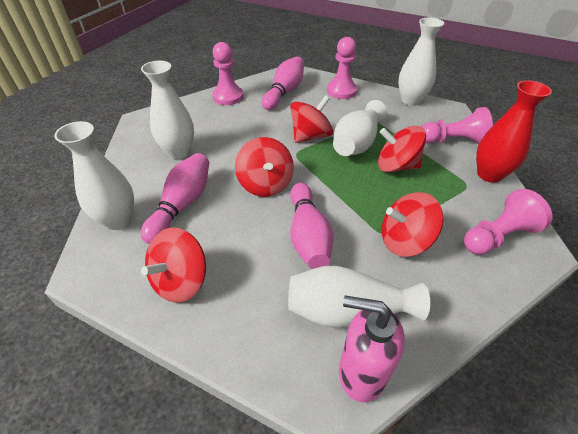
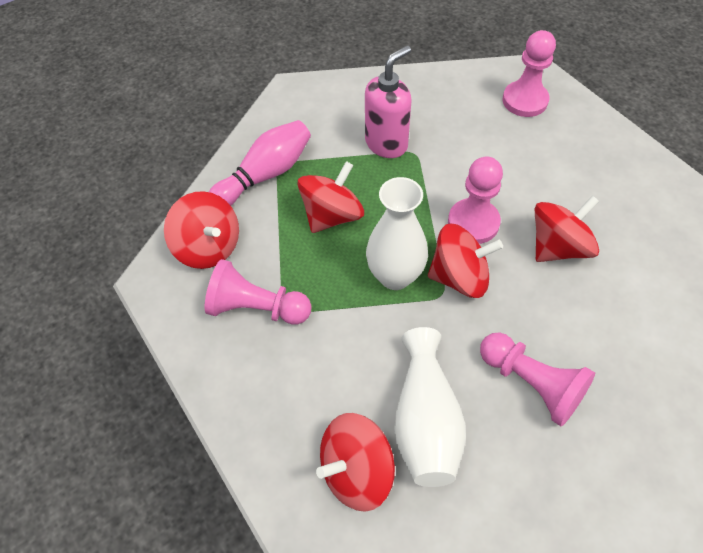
pink bowling pin: [141,153,209,244] [262,57,304,110] [290,183,333,269] = 3 -> [209,120,311,206] = 1
red vase: [476,80,552,183] = 1 -> none = 0
white vase: [54,121,134,230] [141,61,194,159] [288,265,430,328] [333,100,387,156] [398,17,444,106] = 5 -> [366,177,428,290] [394,327,466,487] = 2

